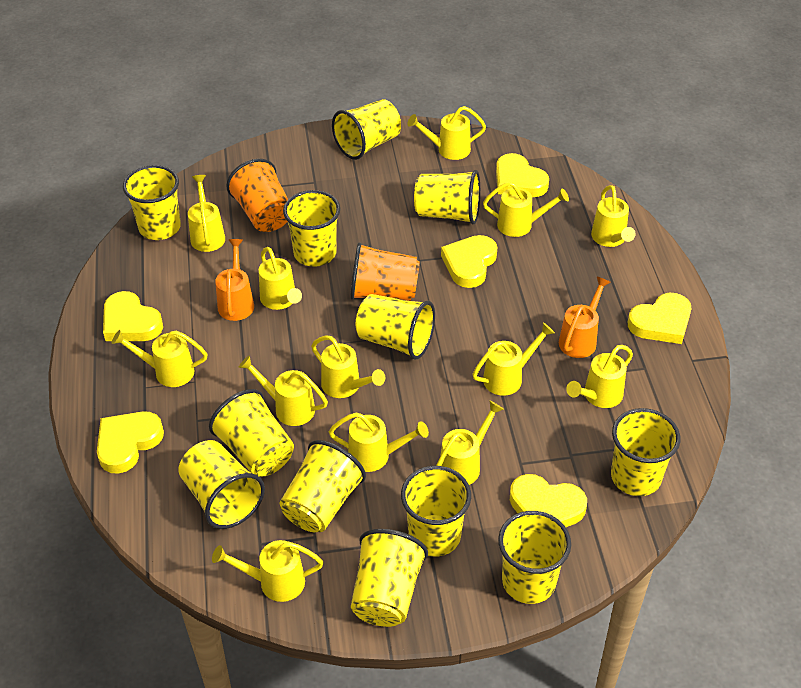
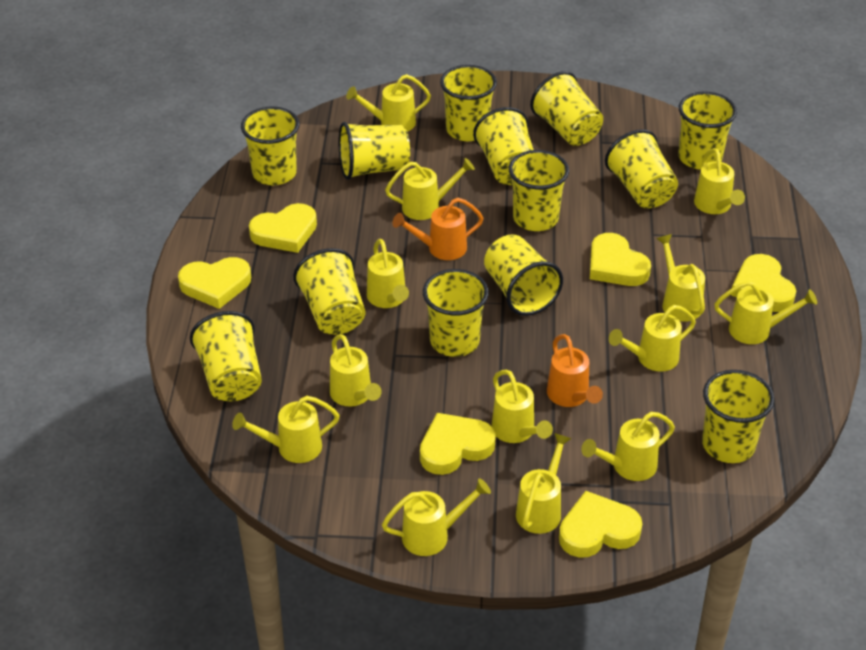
orange cup: [226,159,288,232] [350,242,420,301] = 2 -> none = 0
yellow cup: [123,165,181,240] [178,440,265,529] [209,389,294,477] [280,440,366,532] [283,190,340,267] [332,99,401,160] [351,529,428,627] [356,294,435,360] [401,466,471,557] [414,170,480,224] [498,511,571,604] [611,408,680,496] = 12 -> [190,311,262,401] [241,106,299,185] [293,248,365,335] [338,122,410,180] [423,269,489,357] [440,65,497,141] [473,107,534,185] [484,234,563,316] [509,150,569,231] [530,71,603,146] [605,129,678,208] [678,91,737,170] [702,370,775,463] = 13

